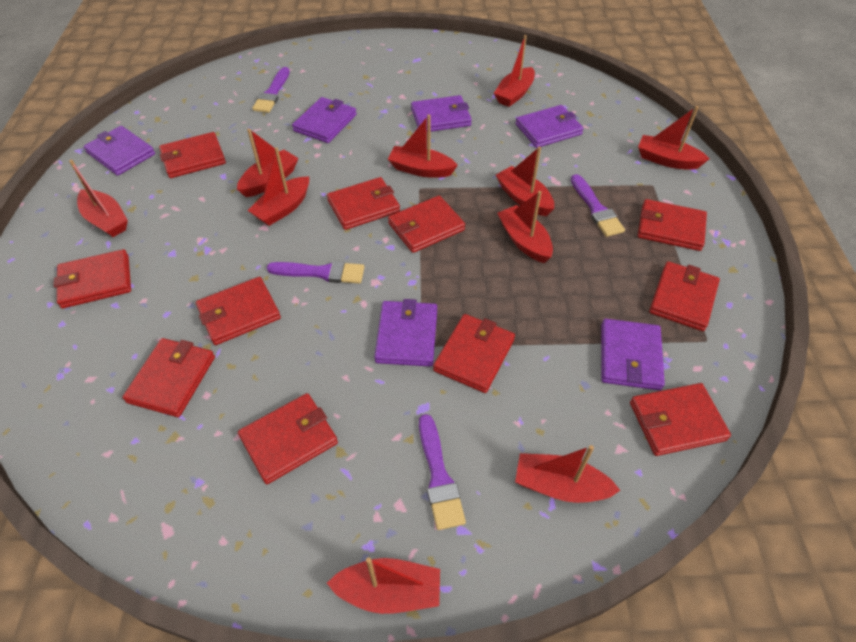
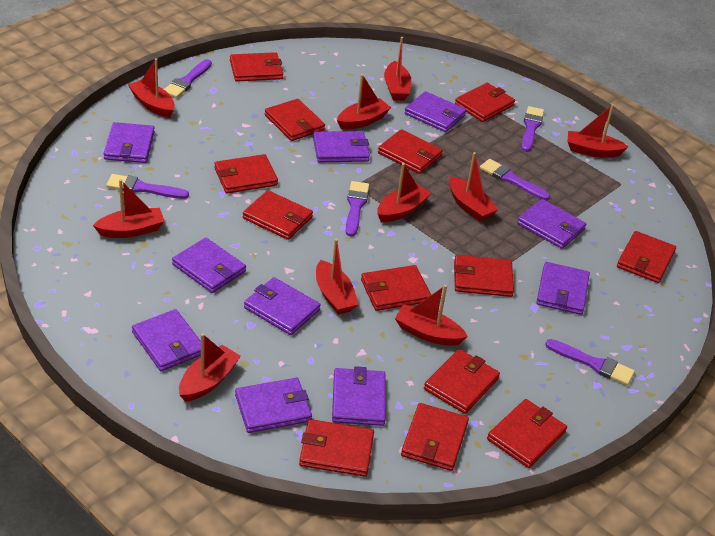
purple brush: [252,67,290,113] [267,261,364,284] [419,414,466,530] [571,174,625,237] = 4 -> [106,174,189,199] [164,59,212,98] [346,181,369,237] [480,159,550,200] [521,106,544,152] [545,339,635,385] = 6
purple wallet: [84,126,155,176] [292,97,357,143] [374,299,437,367] [411,95,472,132] [515,105,584,148] [601,319,665,390] = 6 -> [104,122,155,163] [132,309,201,371] [172,238,246,293] [235,378,312,433] [244,277,321,335] [313,131,370,163] [332,366,386,426] [404,91,466,132] [517,199,586,249] [536,262,590,315] = 10
red wallet: [54,249,131,308] [122,338,215,417] [159,132,226,178] [196,277,281,345] [238,393,338,484] [327,177,400,230] [388,195,465,253] [433,314,515,393] [630,383,731,456] [638,199,707,251] [649,261,720,331] = 11 -> [214,154,278,194] [230,52,283,82] [243,190,313,240] [265,99,325,141] [299,419,374,477] [361,265,431,311] [378,129,443,174] [401,403,469,471] [424,349,500,414] [454,255,514,297] [455,83,515,122] [487,399,567,468] [617,231,676,283] = 13

